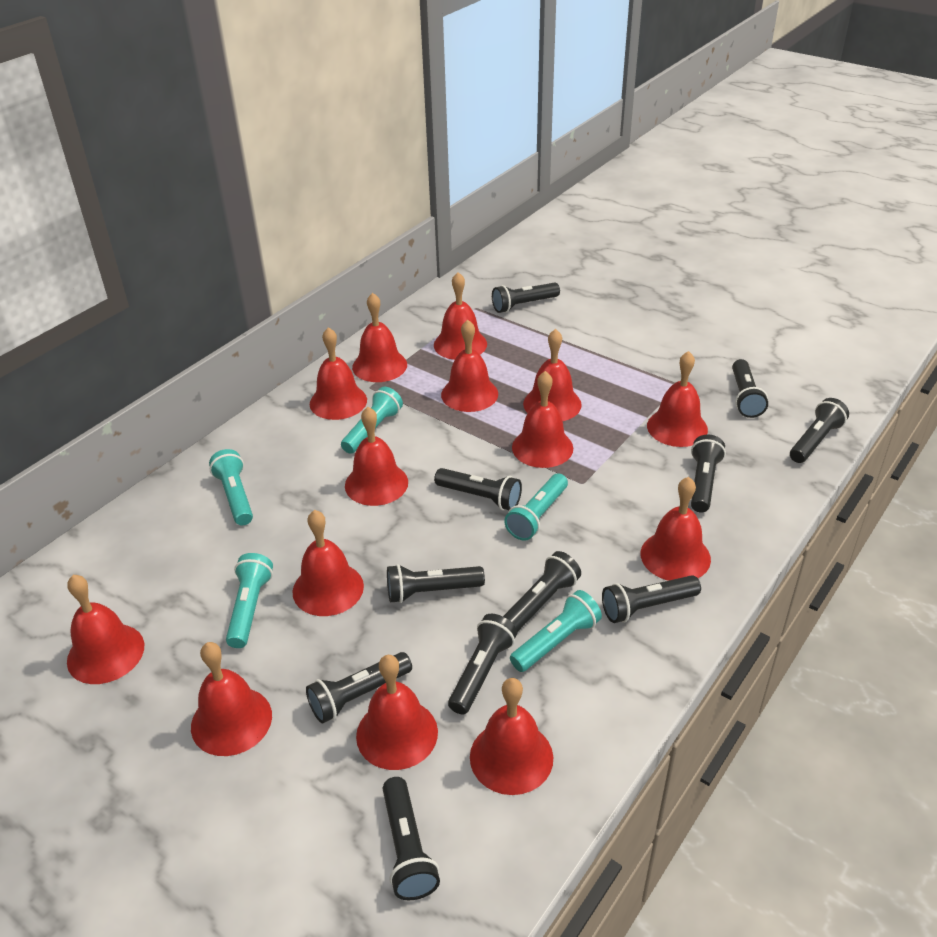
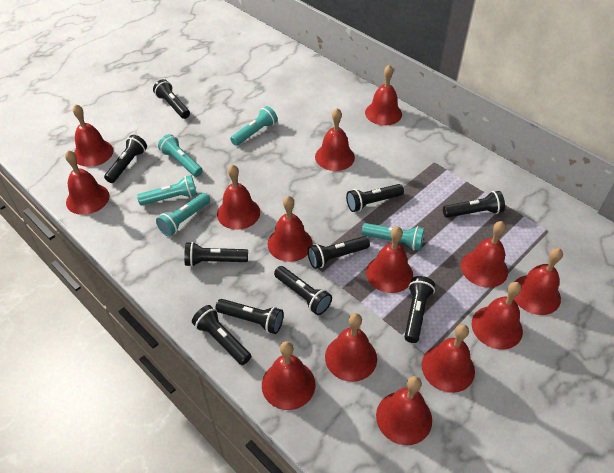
black flashlight: [306,652,412,723] [383,777,440,900] [387,564,485,603] [434,468,522,510] [448,614,517,715] [492,283,560,313] [503,551,581,632] [602,575,701,623] [691,434,726,512] [732,359,768,418] [790,398,849,463] = 11 -> [104,135,147,183] [153,79,190,119] [184,242,248,267] [192,305,251,365] [215,299,284,334] [274,266,332,315] [308,236,370,269] [346,184,404,212] [404,276,435,343] [443,191,505,218] = 10

